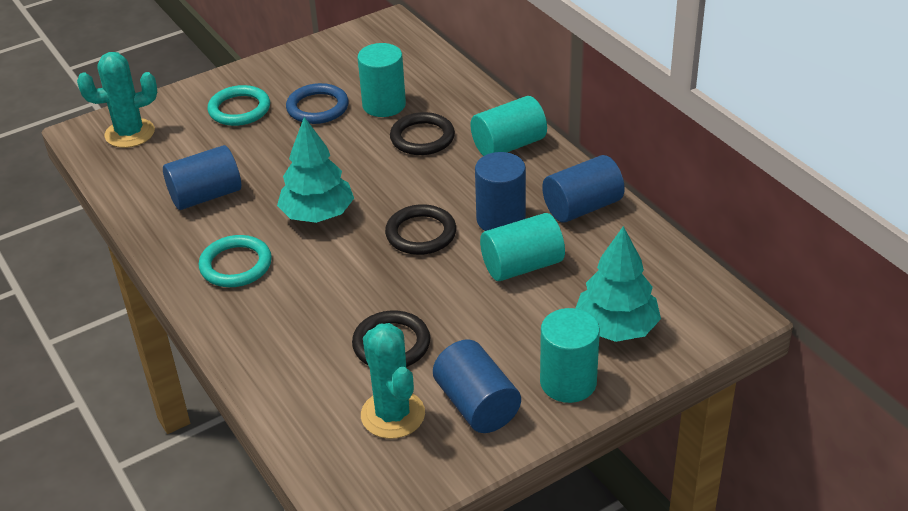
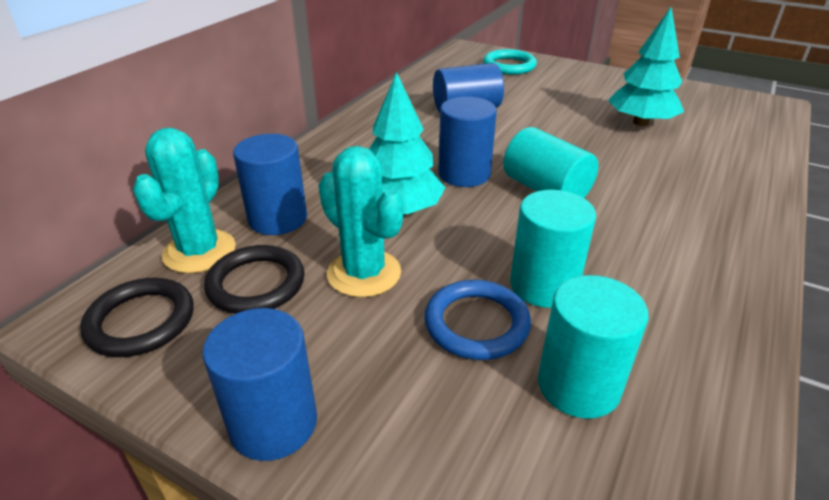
black ring: [352,310,430,367] [385,204,456,255] [390,112,455,155] = 3 -> [80,278,194,357] [204,245,305,314] = 2
turquoise cylinder: [357,43,406,117] [471,96,547,156] [480,213,565,281] [540,308,600,403] = 4 -> [503,127,599,198] [510,190,596,308] [538,275,649,419] = 3
turquoise ring: [199,235,272,287] [207,85,270,126] = 2 -> [483,49,537,75] = 1

